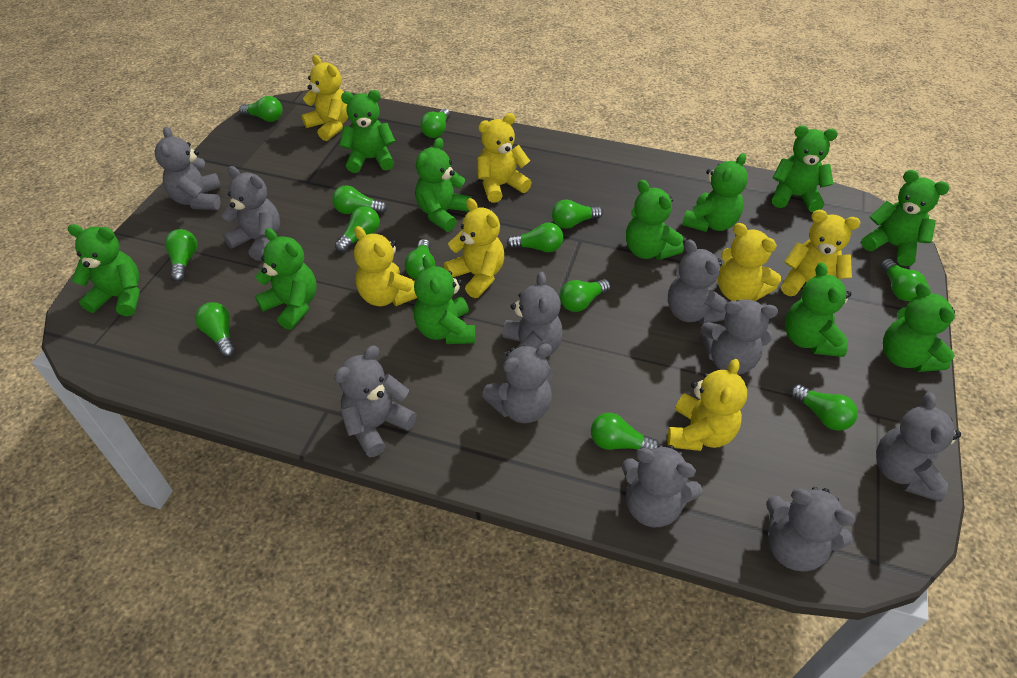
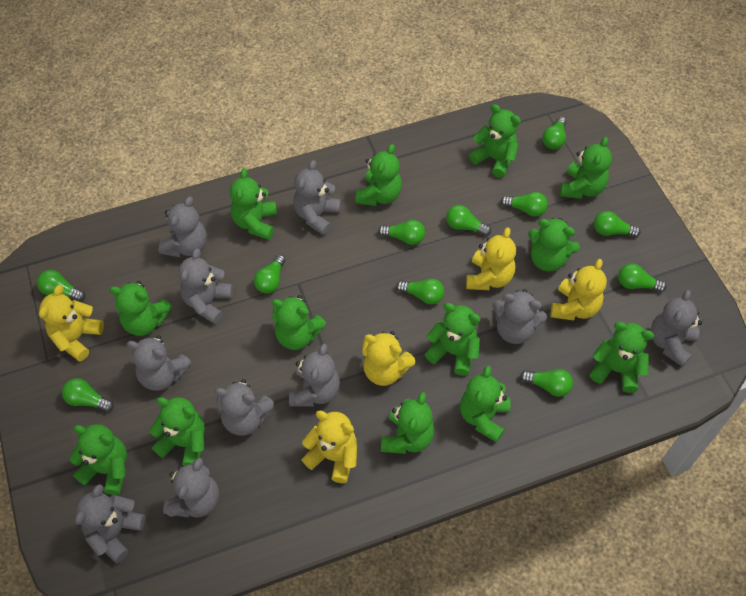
green light bulb: [165,229,197,282] [195,302,235,357] [240,96,283,122] [332,185,387,214] [335,206,380,252] [405,239,435,279] [420,109,450,138] [507,223,563,252] [552,199,603,229] [560,279,611,312] [591,413,659,450] [790,384,858,431] [880,259,927,301] = 13 -> [37,270,85,301] [62,378,114,412] [254,255,286,293] [378,220,425,245] [396,278,444,304] [446,205,491,236] [500,192,548,217] [520,369,573,397] [542,117,566,149] [594,211,641,237] [618,263,666,292] = 11
green teddy bear: [67,224,140,316] [255,228,317,330] [339,90,396,173] [414,255,475,344] [415,138,472,232] [626,180,684,260] [682,153,748,232] [772,125,838,212] [785,262,851,357] [861,170,950,266] [883,282,955,372] = 11 -> [69,424,127,495] [109,281,172,336] [149,397,205,466] [230,168,277,240] [272,295,326,350] [355,144,402,206] [381,392,434,454] [425,303,481,376] [460,366,511,442] [469,104,521,178] [528,218,580,271] [560,137,612,199] [590,322,654,393] = 13
yellow teddy bear: [302,55,348,141] [354,226,417,306] [444,198,504,298] [477,113,532,203] [667,359,747,451] [718,223,781,301] [781,210,860,296] = 7 -> [39,285,104,361] [301,411,357,483] [362,331,415,386] [466,227,516,290] [551,259,607,321] = 5

